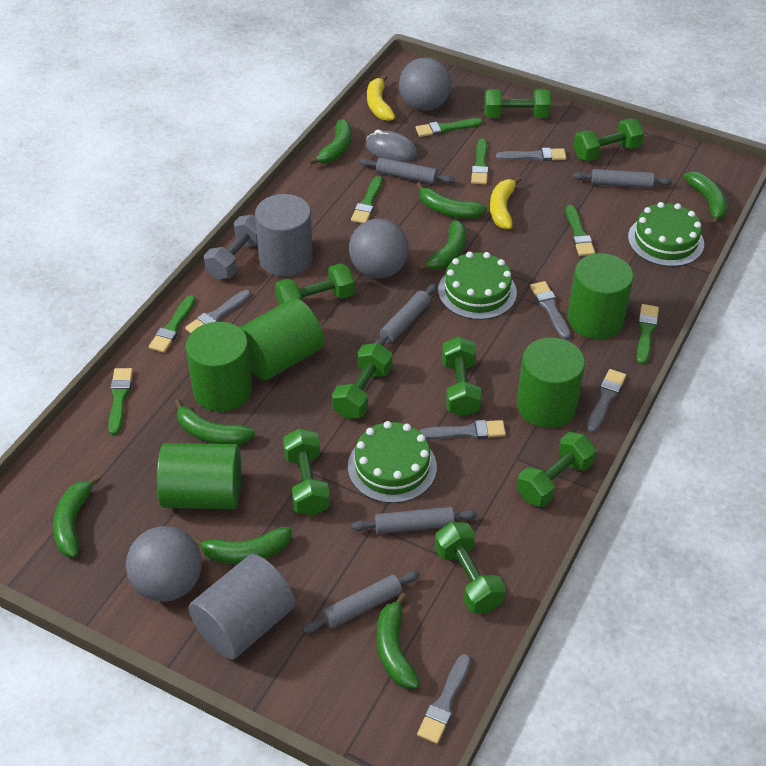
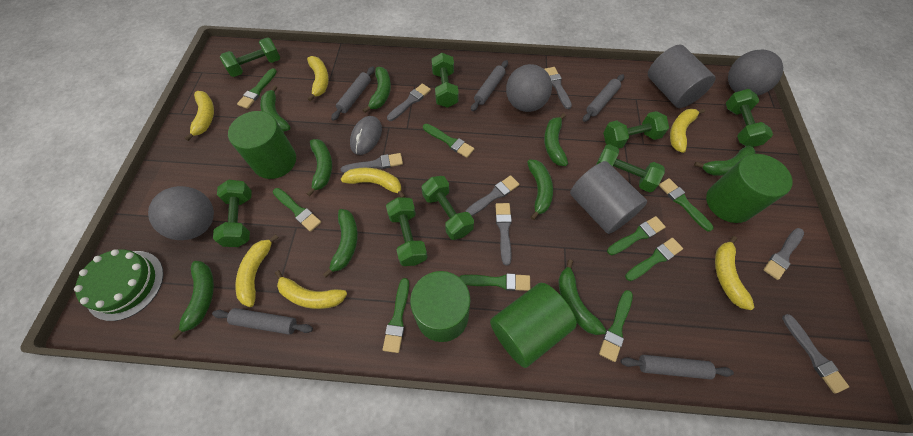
green banana: [53,475,100,557] [174,399,255,445] [193,527,292,564] [309,119,351,165] [377,593,420,689] [416,182,487,219] [417,220,466,271] [684,171,727,225] = 8 -> [171,261,214,340] [260,85,290,132] [307,139,332,196] [323,209,358,277] [363,67,391,113] [527,159,553,220] [544,113,568,166] [558,259,606,335] [694,145,756,176] = 9
green brush: [108,368,133,435] [149,295,196,353] [351,176,382,223] [416,118,483,137] [471,138,488,185] [566,205,595,256] [637,304,659,364] = 7 -> [237,68,277,109] [273,188,321,232] [383,278,409,353] [423,124,474,158] [460,273,530,291] [599,290,633,362] [607,216,666,255] [625,238,683,281] [659,178,714,232] = 9
green cake: [348,421,437,503] [438,252,517,320] [628,202,704,267] = 3 -> [74,249,164,321] = 1
green cylinder: [157,443,241,509] [186,322,252,412] [239,298,324,380] [517,338,585,428] [567,253,634,339] = 5 -> [228,111,296,179] [410,271,471,342] [490,283,577,368] [706,154,793,223] = 4
grey brush: [185,290,251,333] [417,654,471,744] [419,420,506,439] [496,148,566,161] [530,281,571,339] [587,369,626,432] = 6 -> [341,153,403,173] [387,84,431,121] [465,175,519,216] [495,203,512,266] [544,67,572,109] [763,228,804,280] [782,314,849,393] = 7
grey dumbbell: [204,214,258,280] = 1 -> none = 0
yellow banana: [367,75,395,121] [490,176,522,229] = 2 -> [185,91,214,141] [235,234,279,307] [275,270,347,309] [307,56,329,101] [341,168,406,198] [670,109,705,153] [715,236,754,310] = 7

